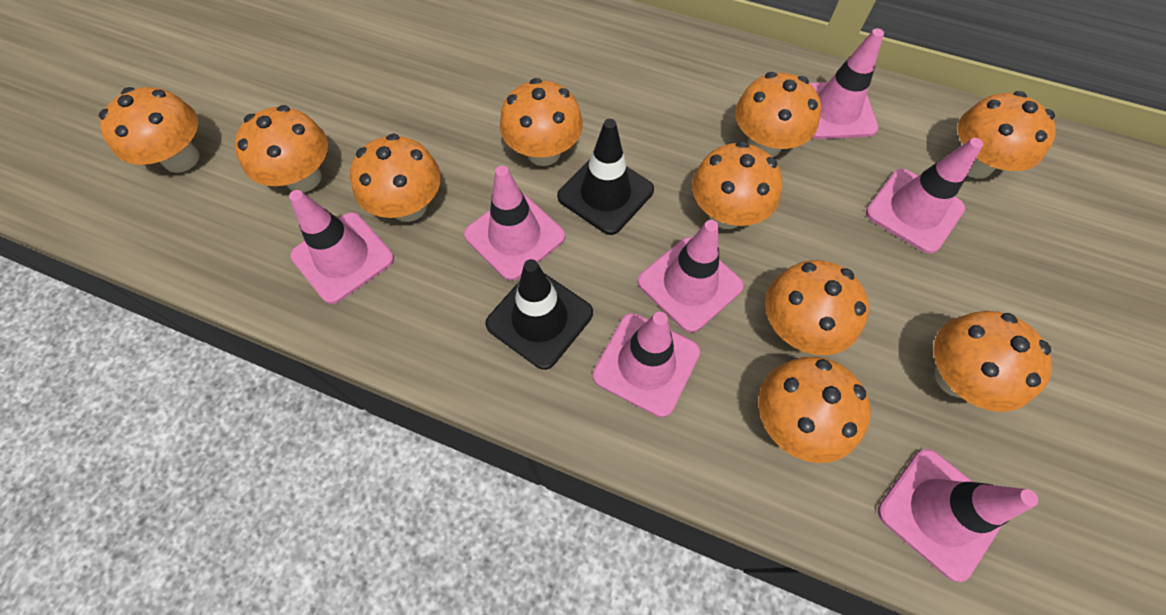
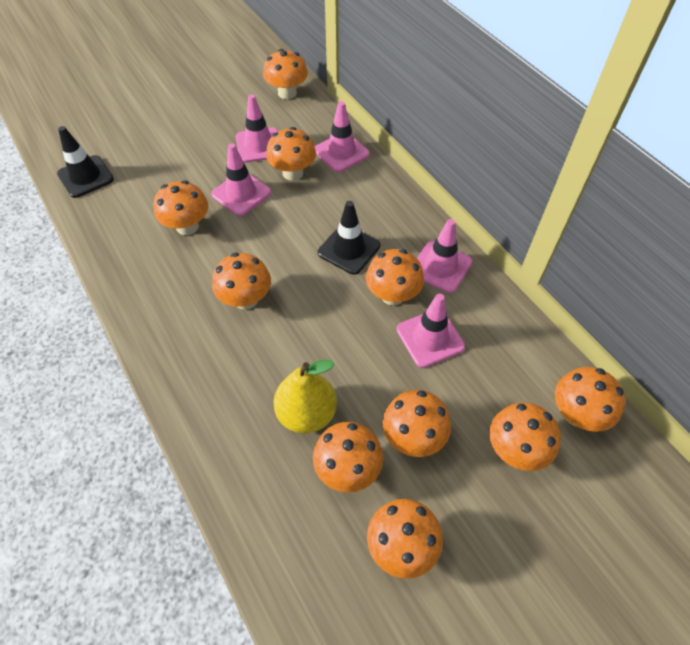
pink traffic cone: [289,190,394,304] [464,166,565,281] [593,312,700,417] [638,220,744,333] [810,28,884,139] [866,138,983,254] [878,449,1038,582] = 7 -> [211,143,271,216] [236,94,278,163] [315,101,370,172] [397,294,465,368] [417,219,472,293] = 5
yellow pear: none = 0 -> [274,360,337,434] = 1

